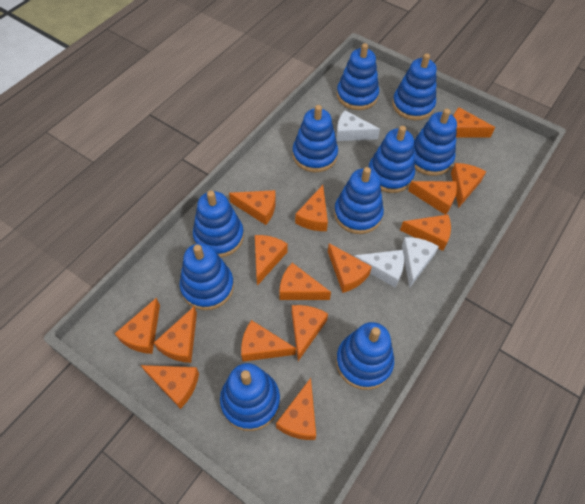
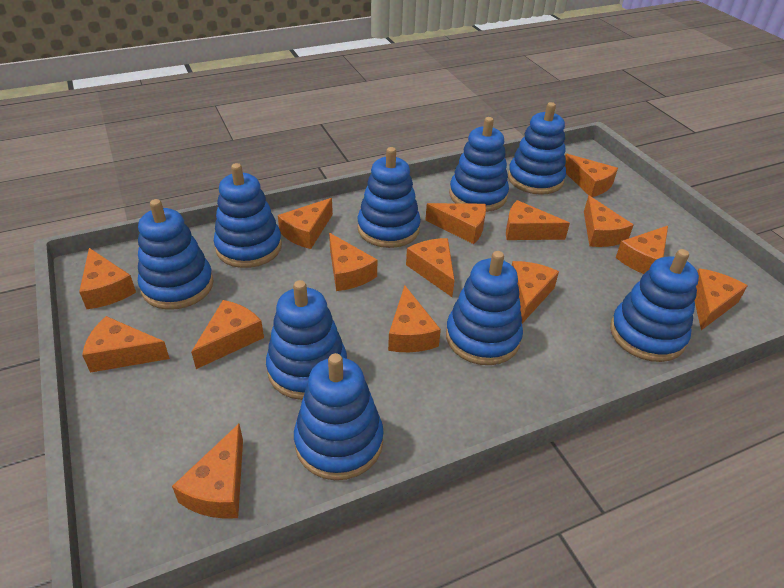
blue stacking toy: [180,243,234,310] [193,191,244,258] [220,363,280,431] [292,105,338,172] [334,167,384,234] [336,322,394,390] [337,43,379,110] [369,126,415,193] [392,53,437,120] [414,109,457,176] = 10 -> [138,199,214,310] [214,163,282,268] [266,280,347,400] [294,353,384,480] [357,147,421,248] [446,251,523,365] [449,117,509,212] [508,102,566,195] [610,249,699,362] = 9
white cheese: [336,110,380,141] [354,250,404,288] [402,237,439,288] = 3 -> none = 0

